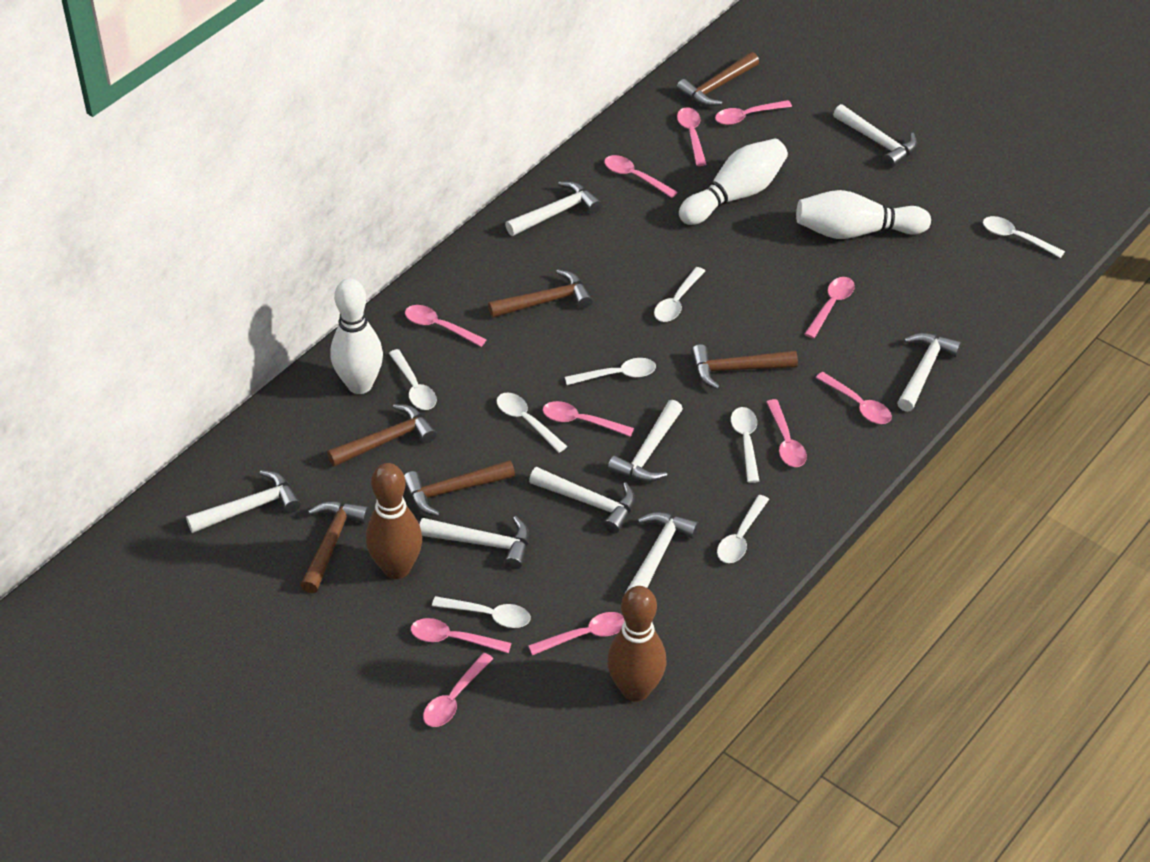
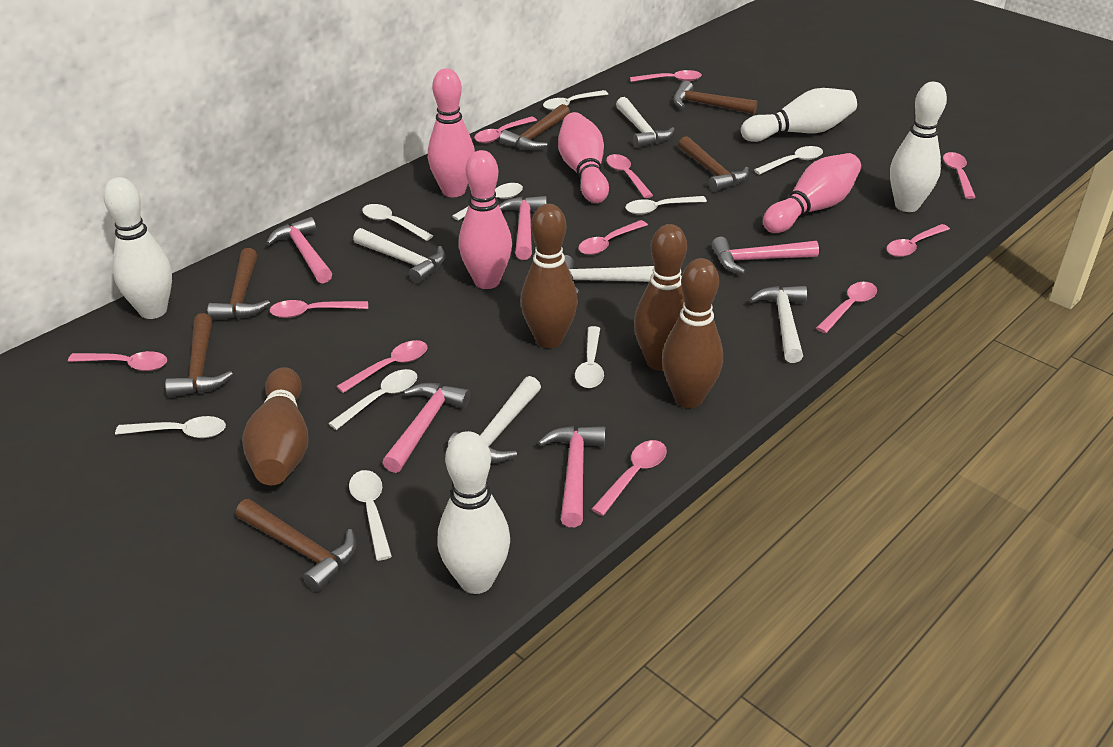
brown bowling pin: [366,463,422,579] [607,586,666,702] = 2 -> [242,367,309,485] [521,204,578,348] [634,224,687,371] [662,258,723,408] = 4
pink bowling pin: none = 0 -> [428,68,475,197] [459,150,512,289] [558,112,609,203] [763,153,861,233] = 4
pink hammer: none = 0 -> [266,217,332,283] [382,383,470,473] [499,196,547,260] [538,426,606,527] [712,237,819,274] = 5
white bowling pin: [330,278,383,394] [679,139,788,225] [796,190,931,239] = 3 -> [103,177,172,319] [437,431,510,594] [741,88,857,142] [890,82,947,212] = 4
white hammer: [186,470,301,533] [420,516,529,569] [505,181,602,236] [529,467,635,533] [608,400,683,482] [625,512,699,593] [833,104,917,168] [897,333,962,412] = 8 -> [353,228,446,284] [448,376,541,463] [564,255,654,295] [616,97,675,148] [749,286,807,363] = 5
white spoon: [389,349,437,410] [432,596,531,628] [497,393,567,453] [565,358,656,385] [654,267,705,322] [717,495,769,563] [731,407,759,483] [983,216,1065,258] = 8 -> [115,416,226,438] [328,369,417,430] [349,470,392,561] [362,204,433,241] [452,183,523,221] [543,90,608,110] [575,326,604,388] [625,196,707,215] [754,146,823,175] = 9

